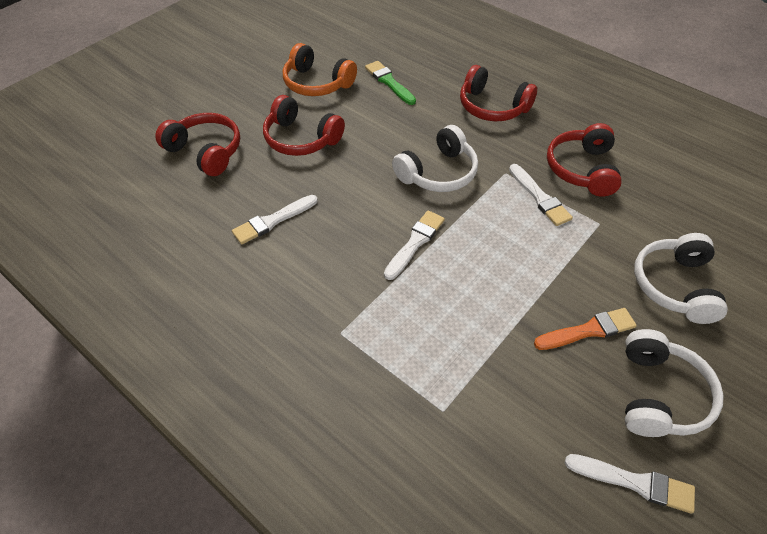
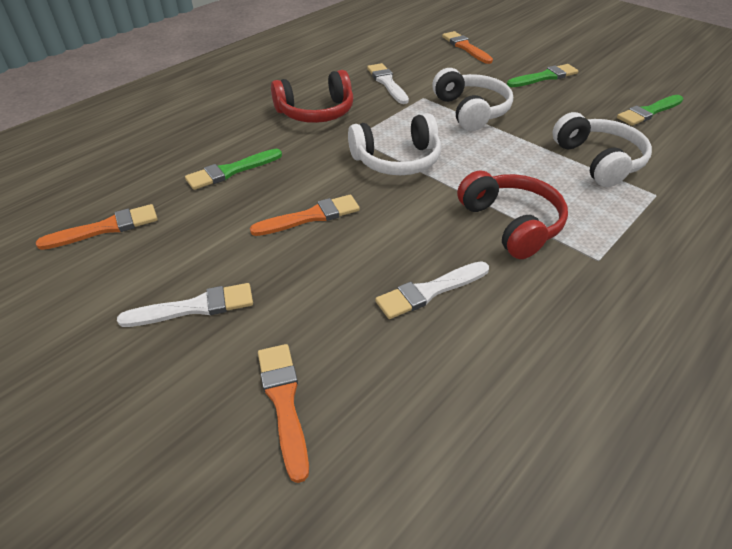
green brush: [365,61,416,105] = 1 -> [185,149,282,190] [507,64,578,87] [617,95,683,126] = 3
orange brush: [534,308,637,350] = 1 -> [36,204,158,250] [250,195,360,236] [258,344,309,483] [442,31,493,64] = 4
orange headphones: [283,43,357,96] = 1 -> none = 0
red headphones: [155,113,240,176] [263,95,345,156] [460,65,537,121] [547,123,622,197] = 4 -> [271,70,353,123] [457,170,568,259] = 2
white brush: [232,195,318,244] [384,210,445,280] [509,164,573,226] [565,454,695,514] = 4 -> [117,283,253,327] [367,63,409,104] [375,261,489,319] = 3

